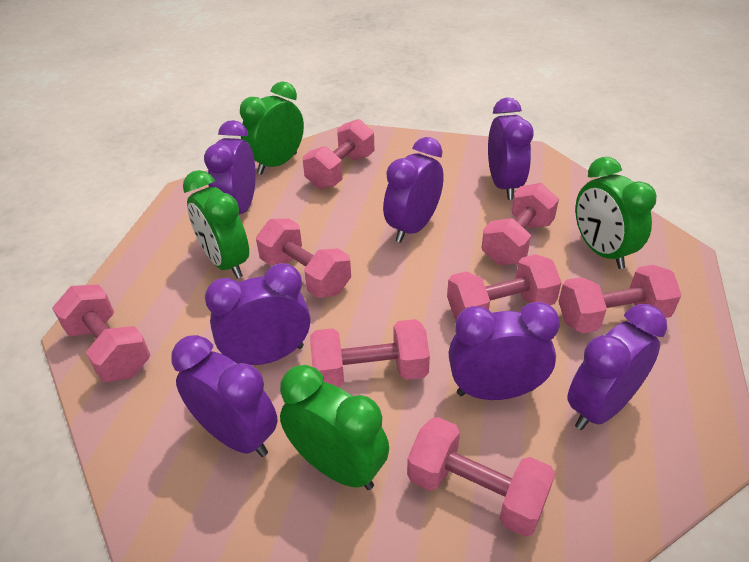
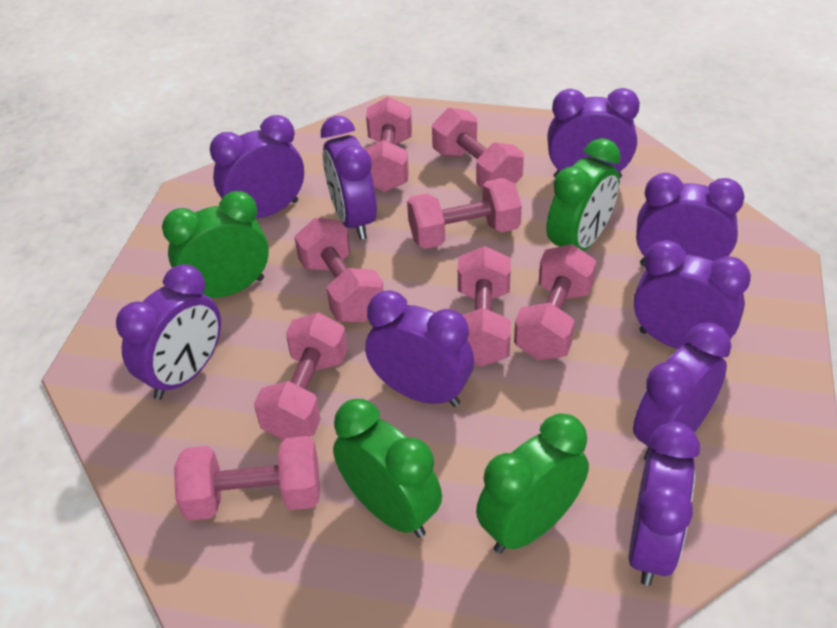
purple clock: [171,335,278,457] [204,120,256,215] [205,263,310,365] [383,137,444,243] [449,302,560,400] [488,97,534,200] [567,304,667,430] = 7 -> [116,264,221,400] [210,115,304,218] [321,116,377,240] [365,290,474,407] [547,88,640,179] [629,422,700,586] [633,240,751,349] [633,323,731,461] [636,173,745,266] = 9

